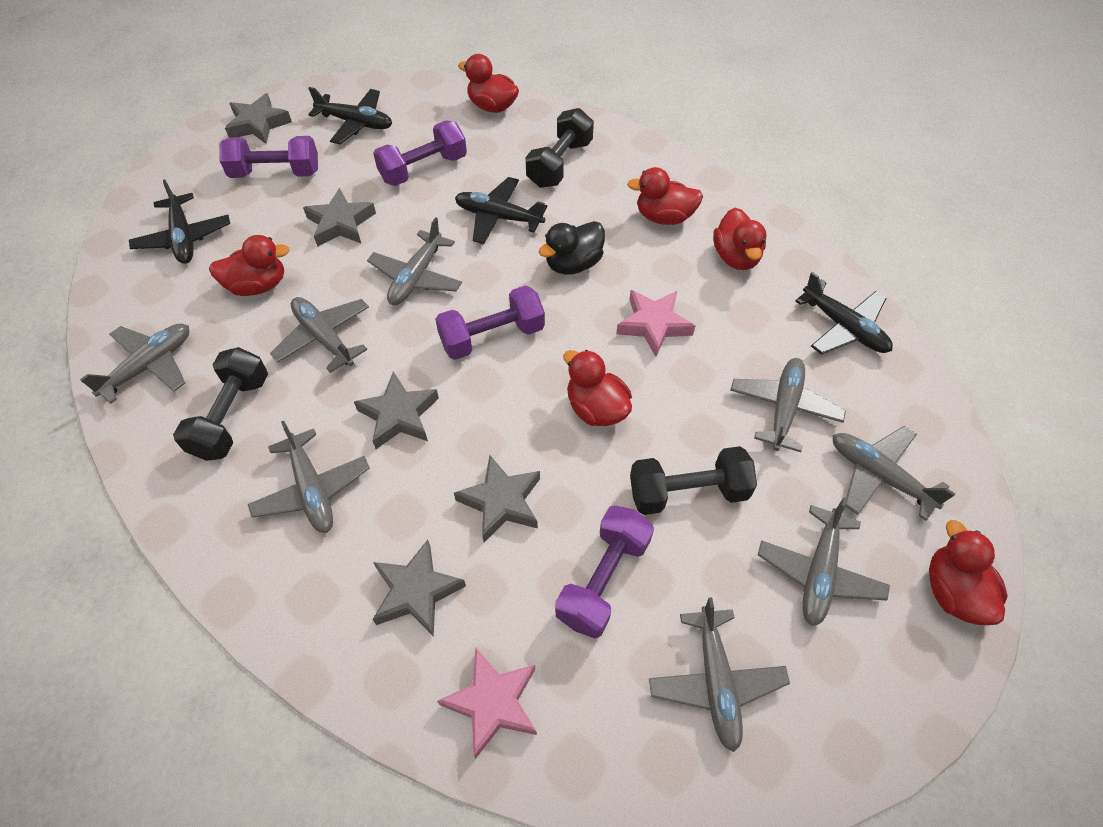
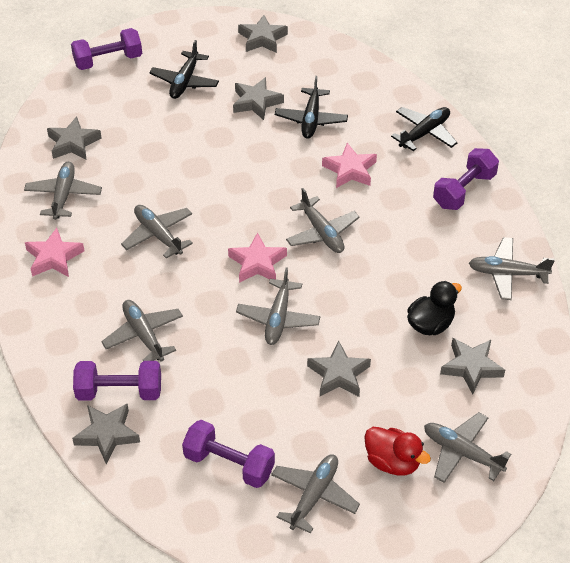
black dumbbell: [173,347,268,461] [525,108,594,188] [630,446,757,515] = 3 -> none = 0
black plane: [129,180,230,264] [308,87,392,144] [455,177,547,244] [795,272,893,355] = 4 -> [149,40,219,99] [275,76,348,138] [391,107,458,151] = 3
grey star: [225,93,292,144] [303,188,376,247] [354,371,439,449] [372,540,466,637] [454,455,540,542] = 5 -> [47,116,102,160] [72,403,140,464] [233,77,284,120] [238,15,288,53] [307,341,371,397] [440,338,505,394] = 6
pink star: [437,648,537,759] [616,290,695,357] = 2 -> [25,228,84,277] [228,233,287,283] [322,143,377,188] = 3
red duck: [209,235,290,296] [458,54,519,113] [563,350,632,426] [627,167,703,225] [713,208,767,270] [929,520,1008,625] = 6 -> [364,427,431,476] = 1

